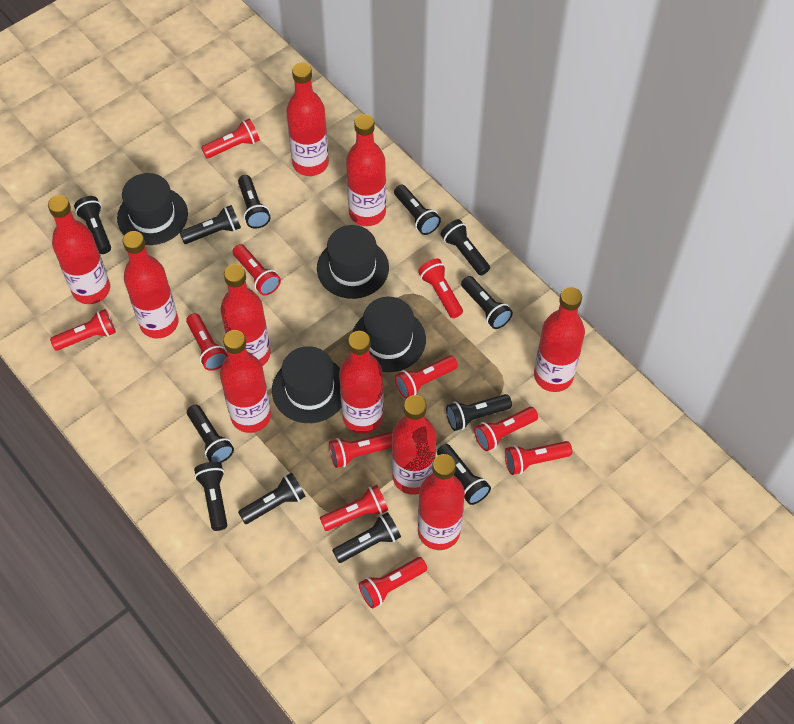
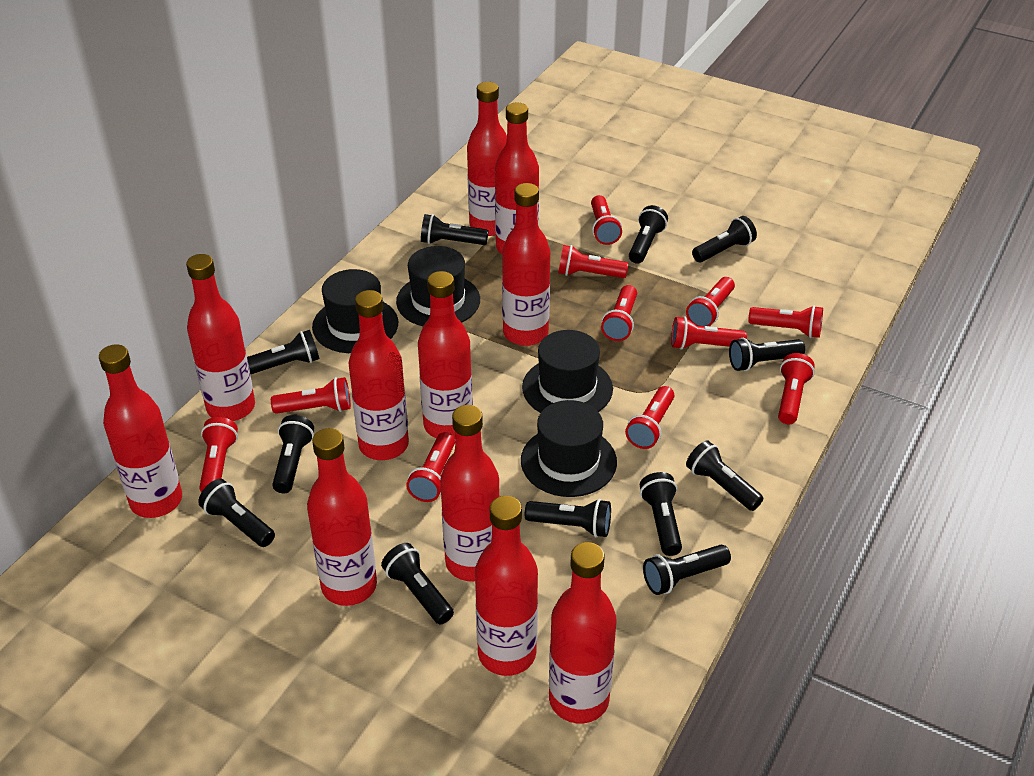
red bottle: [48,195,110,304] [123,231,178,338] [220,330,271,433] [221,264,270,366] [286,63,329,176] [339,331,384,434] [346,114,386,226] [392,395,437,495] [418,454,465,550] [534,287,585,392] = 10 -> [99,344,182,518] [186,254,255,421] [307,428,377,606] [348,290,409,460] [418,271,473,439] [440,405,499,581] [467,82,507,236] [475,496,538,676] [495,103,539,254] [502,183,550,346] [549,542,617,723] = 11

